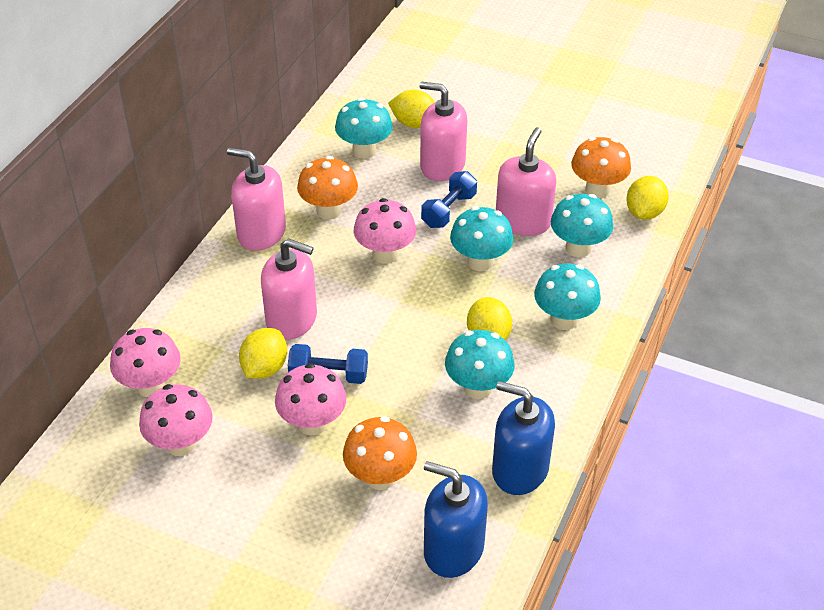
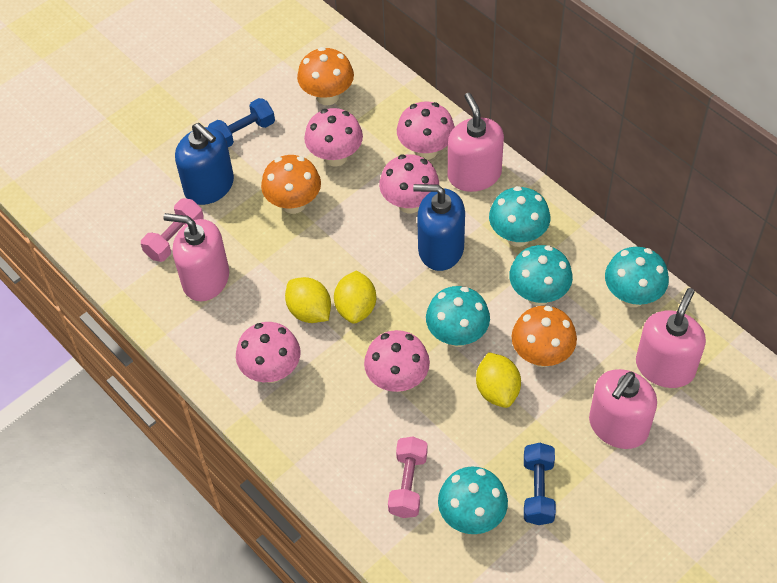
pink dumbbell: none = 0 -> [141,198,204,262] [388,437,428,518] = 2
pink mushroom: [110,328,181,397] [139,384,213,456] [275,363,347,435] [354,198,416,264] = 4 -> [236,322,300,383] [304,108,363,167] [364,330,430,392] [379,154,439,213] [397,101,455,160] = 5
yellow lemon: [239,328,287,379] [388,89,435,128] [467,297,512,341] [626,176,669,220] = 4 -> [285,277,331,323] [334,270,376,324] [476,352,521,408] = 3

